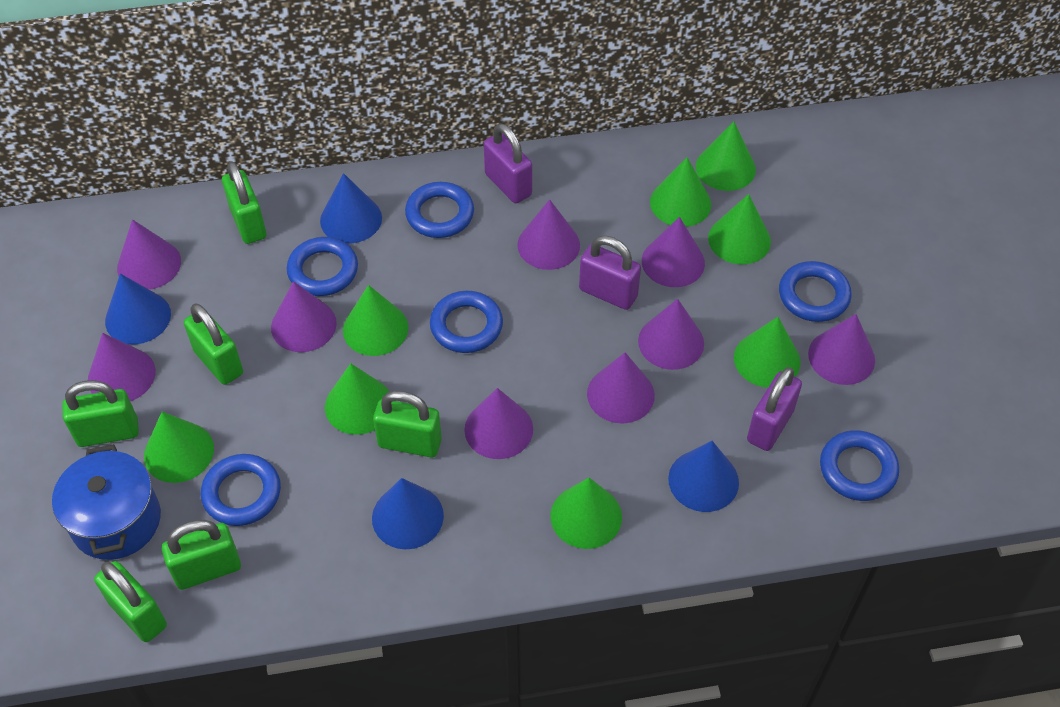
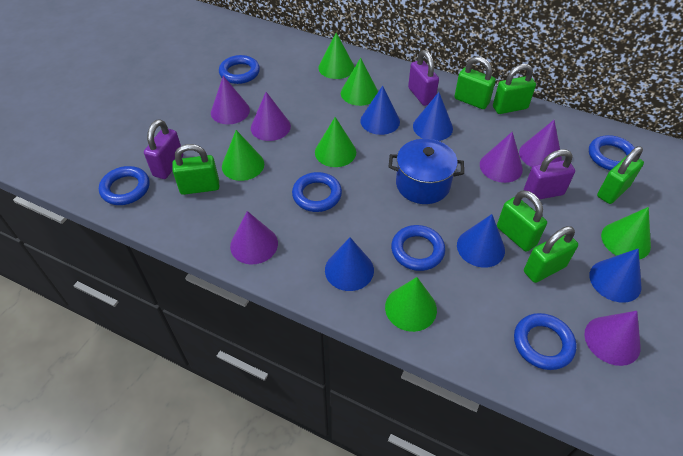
blue cone: [105,274,171,344] [320,173,382,243] [372,478,444,549] [668,441,739,512] = 4 -> [325,237,374,291] [360,86,400,135] [413,92,453,141] [457,214,505,268] [590,248,642,303] = 5
green cone: [144,412,214,483] [325,363,389,435] [343,285,408,356] [550,478,622,549] [650,157,711,227] [696,121,756,191] [708,194,771,264] [734,317,800,388] = 8 -> [222,130,264,181] [315,117,356,167] [318,32,354,79] [341,58,378,106] [385,277,437,332] [601,207,651,260] = 6
purple cone: [88,333,156,401] [117,219,181,290] [271,281,337,352] [464,388,533,459] [517,199,580,270] [587,352,655,424] [638,299,704,370] [642,217,705,287] [808,314,875,385] = 9 -> [211,76,250,124] [230,211,278,264] [251,92,291,141] [480,132,523,183] [519,120,562,167] [584,311,641,366] = 6

